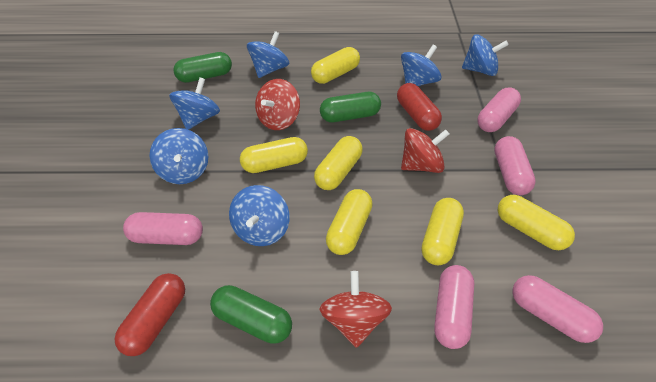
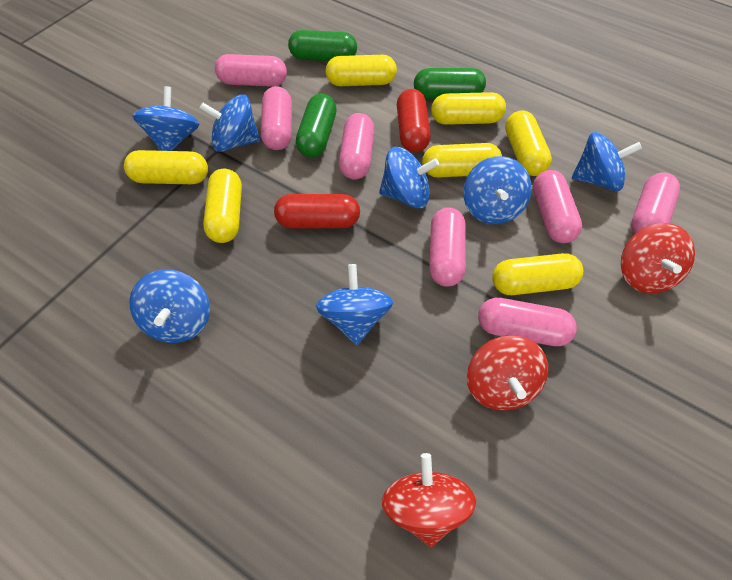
blue spinning top: [150,128,209,184] [169,77,220,130] [229,185,290,246] [247,31,289,78] [401,45,441,86] [462,34,509,76] = 6 -> [129,269,210,343] [133,86,199,151] [199,94,260,152] [316,264,393,345] [379,147,439,208] [463,156,532,224] [572,132,642,191] = 7
pink capsule: [123,212,203,245] [434,265,474,349] [477,88,521,132] [494,136,536,195] [512,275,603,343] = 5 -> [215,54,287,87] [261,86,292,150] [339,113,374,180] [429,207,466,287] [478,298,577,346] [533,170,582,243] [631,173,680,234] = 7
yellow capsule: [240,137,308,173] [311,47,360,84] [314,136,363,190] [326,189,373,255] [422,198,464,265] [498,195,575,250] = 6 -> [124,150,208,184] [203,169,242,243] [326,55,397,86] [422,143,502,178] [431,92,506,125] [492,253,583,295] [505,110,552,176] = 7

